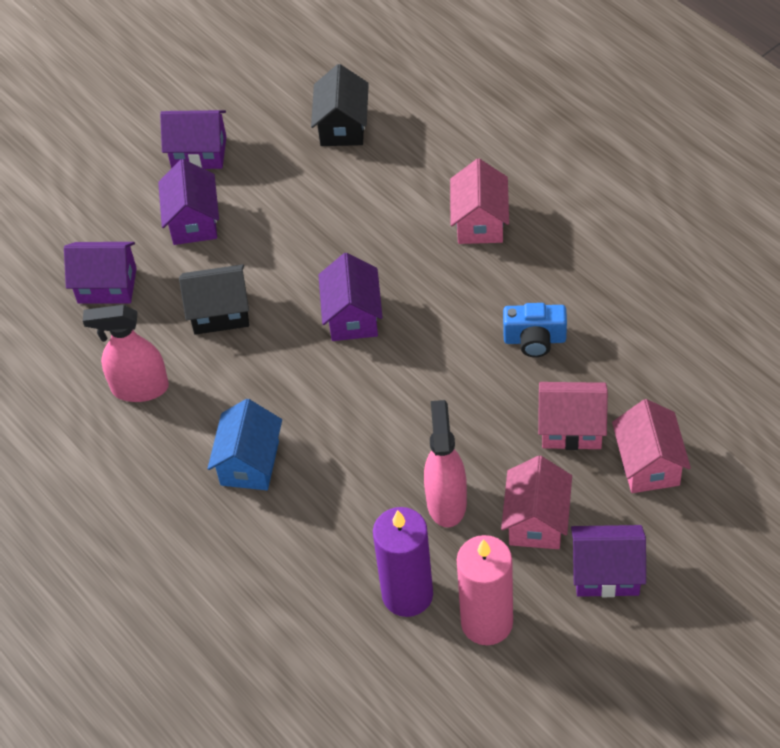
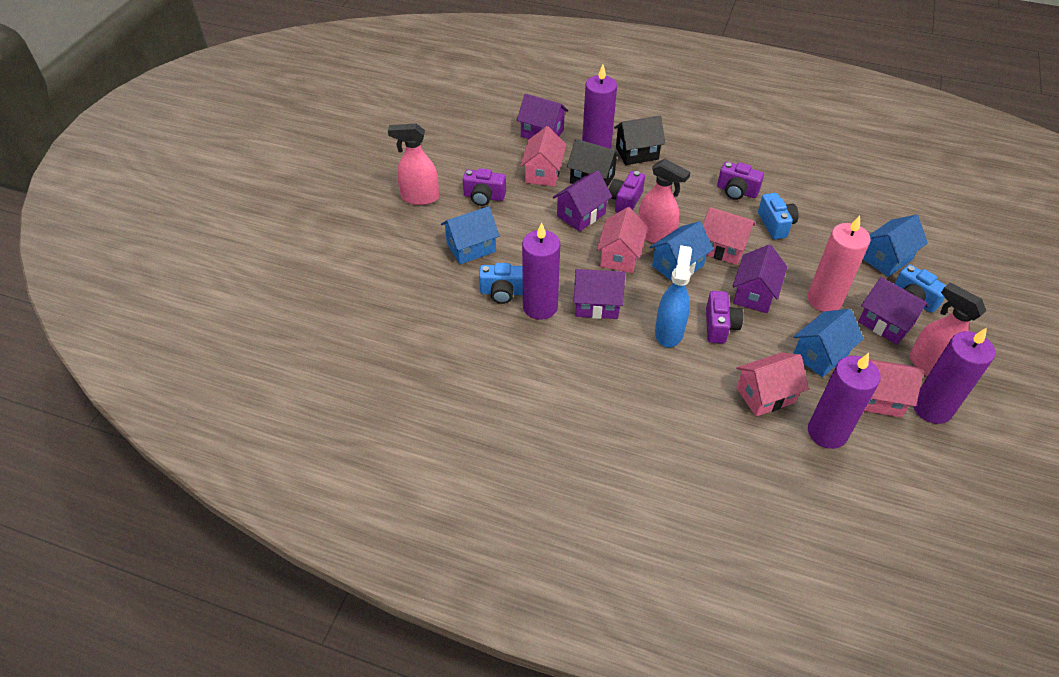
blue camera: [503,303,567,357] = 1 -> [479,263,523,304] [758,193,799,239] [894,264,946,313] = 3
blue house: [207,399,282,490] = 1 -> [441,206,499,264] [650,221,713,281] [793,309,863,377] [863,215,928,277] = 4
blue spray bottle: none = 0 -> [655,245,692,348] = 1
pink house: [450,159,509,244] [501,456,572,549] [538,382,608,450] [612,399,691,493] = 4 -> [520,126,566,186] [597,207,648,273] [703,207,755,265] [736,352,809,416] [864,359,924,417] = 5
pink spray bottle: [83,305,169,402] [424,400,467,527] = 2 -> [388,123,439,205] [638,159,690,244] [909,283,986,376] = 3
purple camera: none = 0 -> [463,168,506,206] [609,171,645,213] [706,291,743,344] [717,162,764,200] = 4
purple candle: [373,507,433,617] = 1 -> [522,222,560,320] [582,65,617,149] [808,353,881,449] [913,328,995,424] = 4

